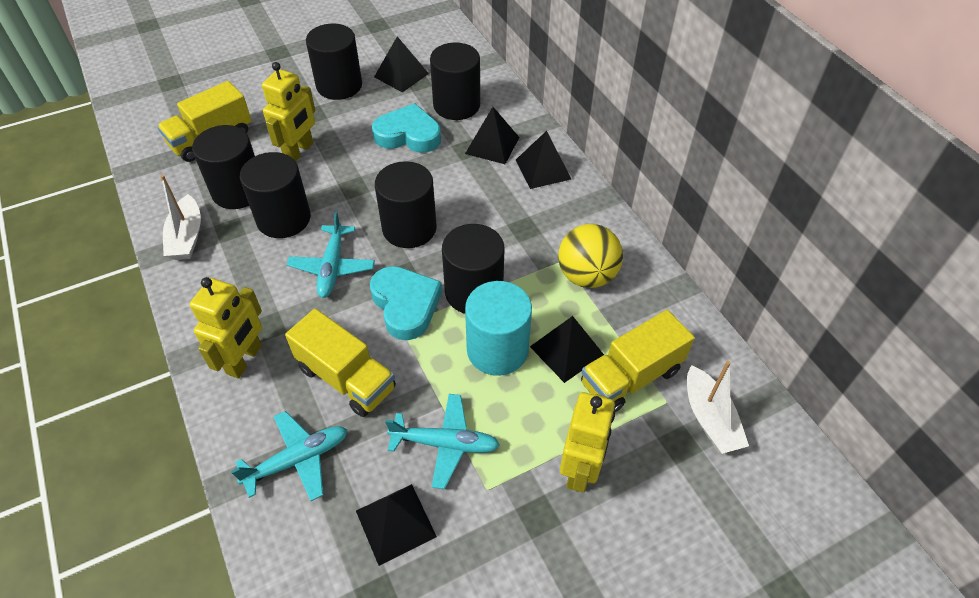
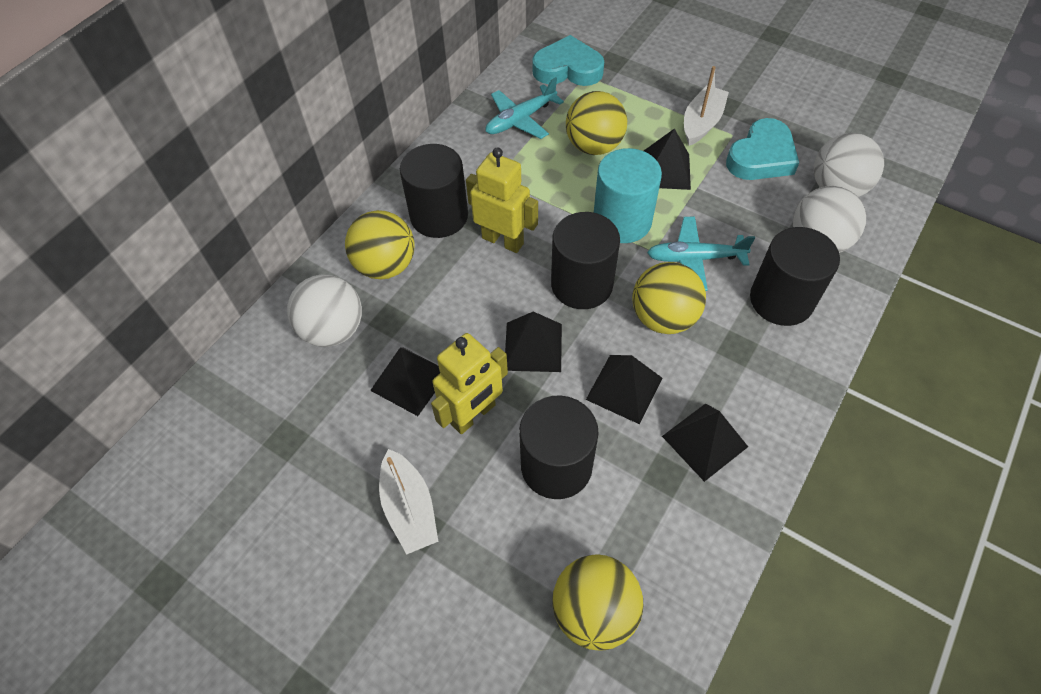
black cylinder: [192,125,255,209] [240,152,311,238] [306,24,362,100] [375,161,437,248] [430,42,480,120] [442,224,504,314] = 6 -> [400,144,468,238] [519,396,599,499] [551,212,620,309] [750,227,840,326] = 4
turquoise plane: [231,411,348,501] [287,211,375,298] [385,394,500,489] = 3 -> [485,77,564,139] [647,217,755,291] = 2
white ball: none = 0 -> [287,275,362,347] [793,186,866,253] [814,133,884,197] = 3
yellow ball: [558,224,623,288] = 1 -> [345,210,415,279] [552,555,643,650] [566,91,627,155] [632,262,706,334] = 4
yellow robot: [190,277,262,379] [262,62,316,162] [560,392,615,492] = 3 -> [431,333,508,434] [466,147,538,253] = 2
yellow truck: [157,81,252,162] [285,308,396,417] [581,310,695,412] = 3 -> none = 0

